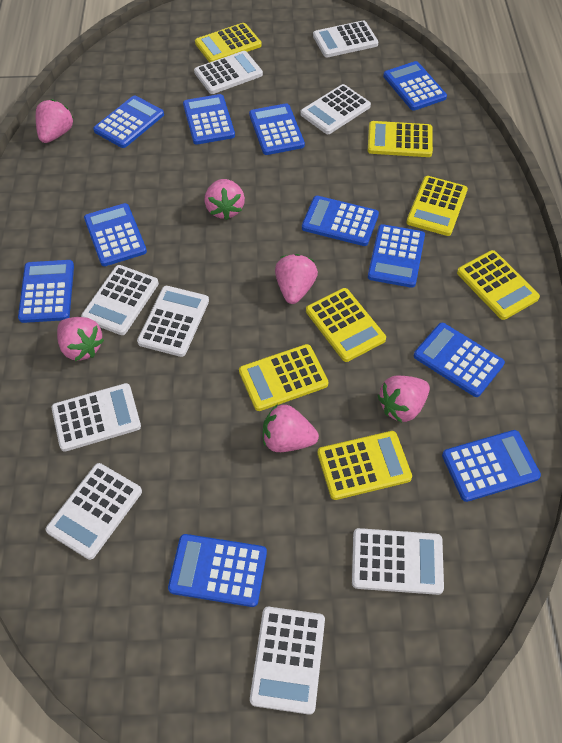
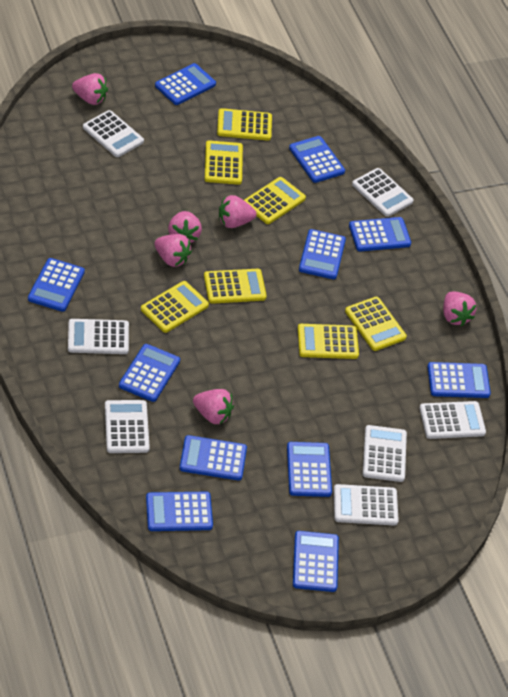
white calculator: [46,463,142,560] [52,383,141,452] [81,265,159,335] [137,286,209,357] [194,51,263,94] [250,607,325,715] [300,84,371,134] [313,20,378,57] [352,528,444,595] = 9 -> [68,319,129,354] [83,110,144,157] [105,400,150,453] [334,484,399,525] [352,168,414,217] [363,425,407,482] [419,401,486,439] = 7

